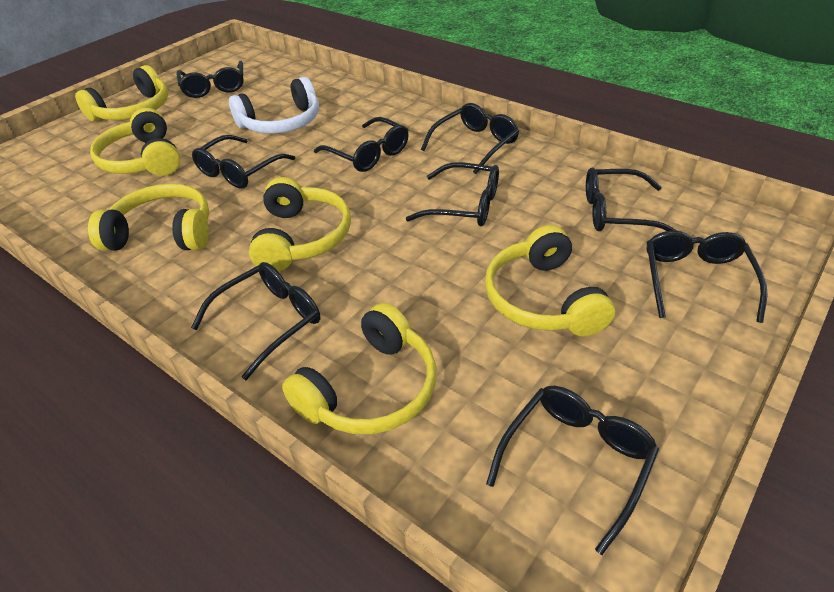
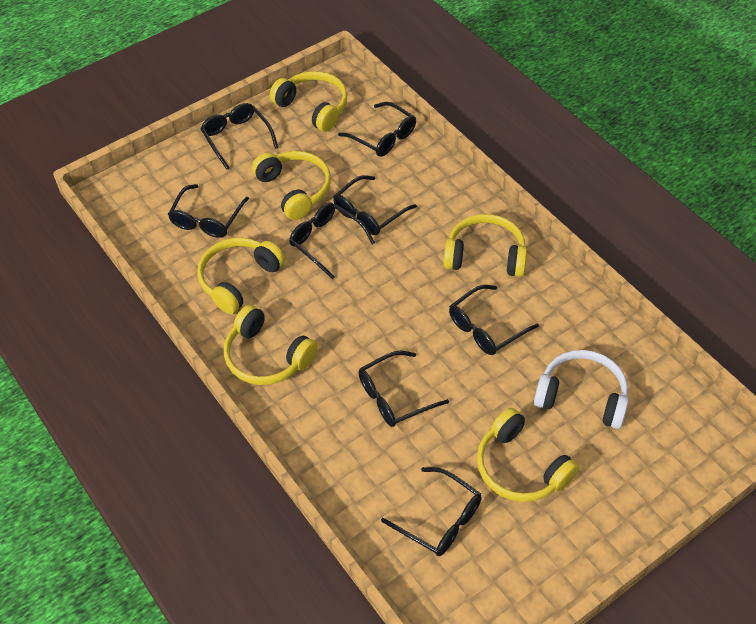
black glasses: [176,61,244,98] [191,262,320,380] [192,135,295,189] [314,117,409,172] [406,162,499,226] [421,103,519,174] [486,386,659,555] [586,167,677,231] [646,230,768,323] = 9 -> [168,184,249,238] [200,103,278,170] [289,203,375,279] [333,175,417,235] [338,102,416,157] [358,351,449,427] [381,467,482,556] [449,285,539,355] = 8

